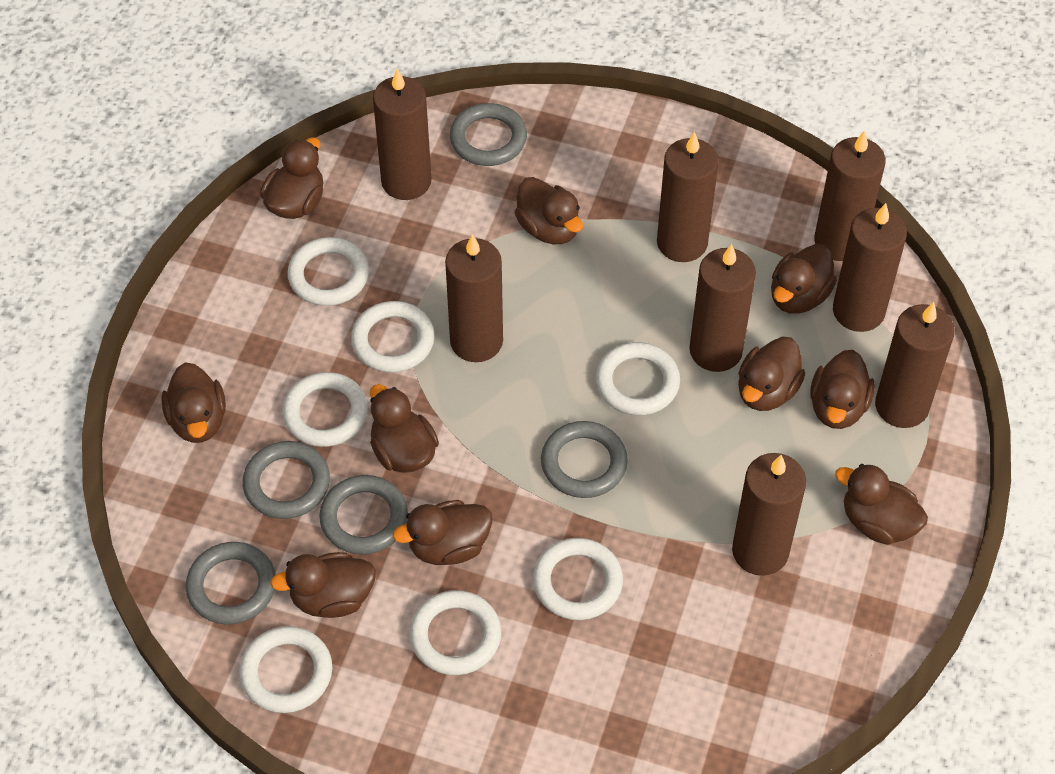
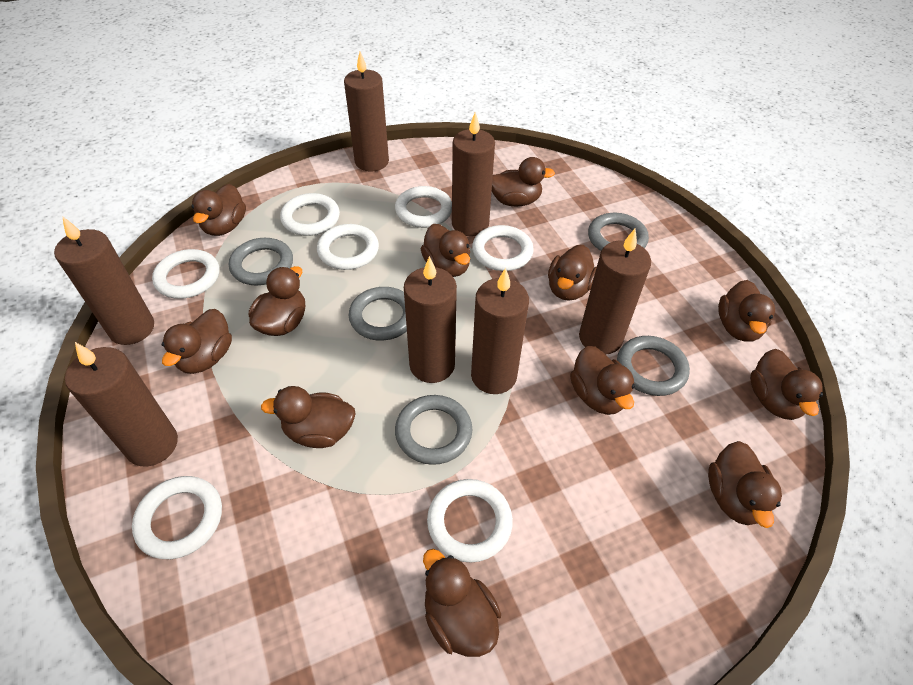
brown candle: [373,69,432,200] [445,234,503,362] [657,132,719,262] [689,244,756,372] [732,453,806,576] [814,130,885,261] [833,203,907,332] [875,302,955,428] = 8 -> [54,216,154,345] [65,342,178,467] [344,52,389,172] [404,256,457,383] [452,112,495,236] [471,268,529,394] [579,229,651,355] = 7
brown duck: [161,362,226,443] [260,137,323,219] [270,552,376,618] [370,384,439,473] [393,500,492,565] [514,177,583,244] [738,337,806,411] [771,244,837,314] [810,350,875,429] [835,464,928,545] = 10 -> [162,309,232,374] [191,184,246,236] [249,266,305,336] [261,386,355,448] [421,224,470,277] [423,549,501,657] [492,157,555,207] [548,245,597,301] [570,346,635,415] [708,441,782,528] [718,280,775,342] [750,349,823,420] = 12

